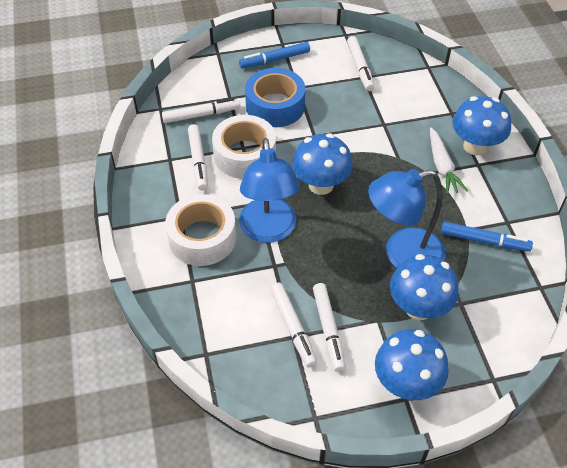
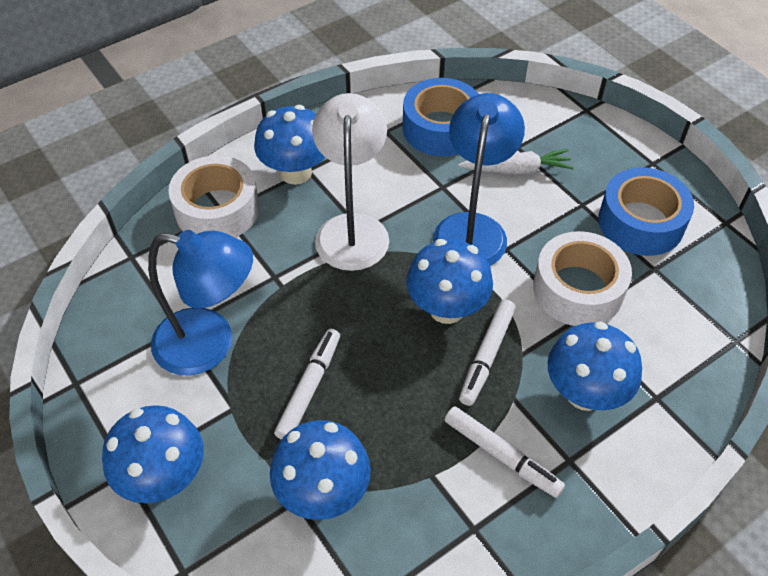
blue marker: [239,42,310,69] [441,222,533,252] = 2 -> none = 0
blue mushroom: [292,133,353,195] [375,329,449,400] [390,254,459,320] [452,96,511,155] = 4 -> [102,405,204,503] [254,105,325,185] [270,420,371,520] [406,239,493,324] [548,322,642,411] = 5
blue tape: [245,68,305,127] = 1 -> [403,78,479,156] [598,167,694,256] = 2
white lamp: none = 0 -> [312,93,389,271] = 1
white marker: [162,98,241,123] [188,124,208,191] [270,283,317,367] [313,283,346,372] [347,36,375,91] = 5 -> [274,329,340,440] [445,406,565,498] [459,300,516,406] = 3

